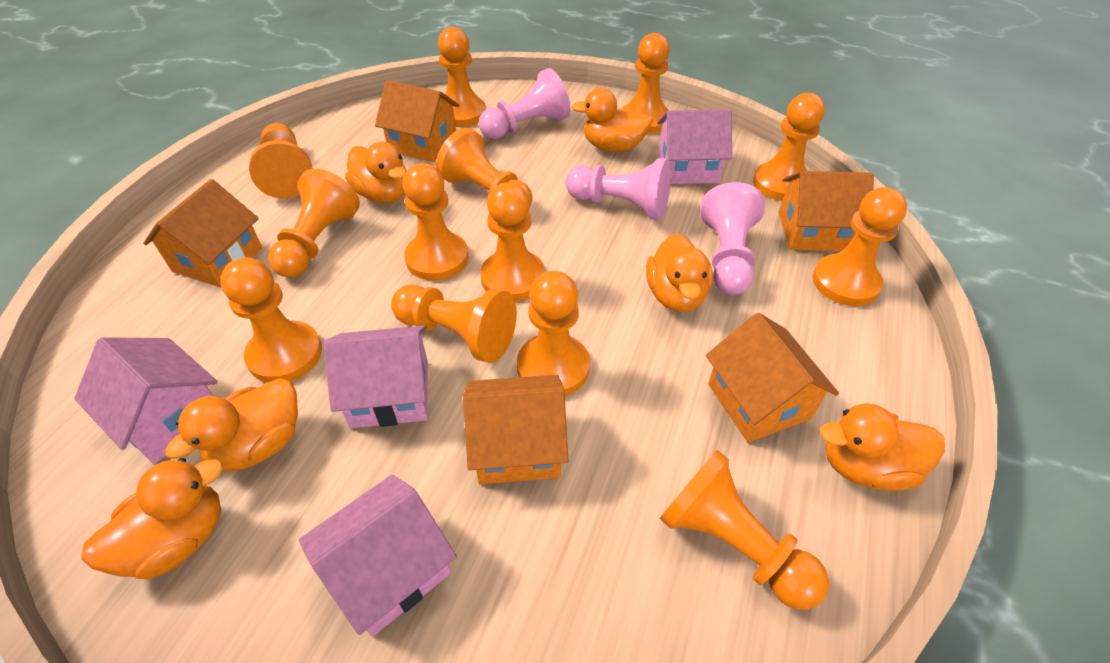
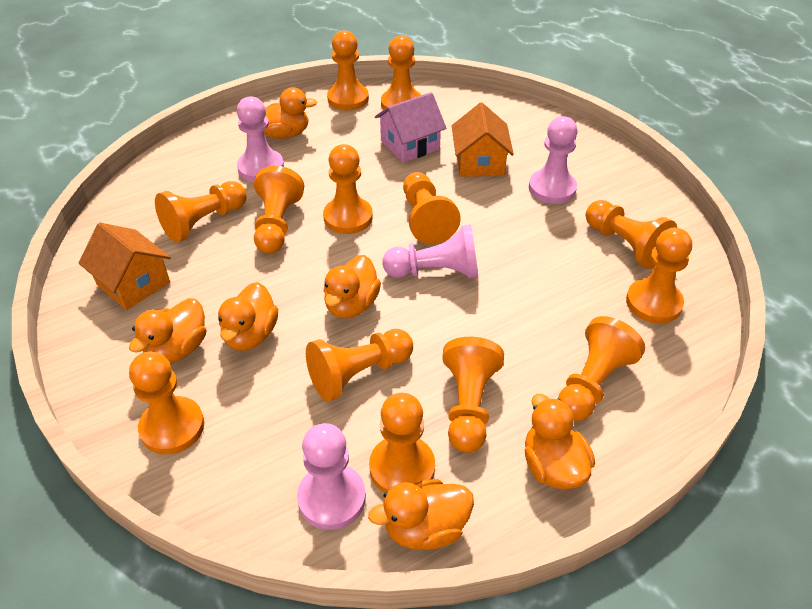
orange house: [143,179,262,287] [375,80,459,162] [463,375,569,484] [706,313,839,442] [778,171,874,251] = 5 -> [78,222,171,310] [452,102,514,177] = 2
pink house: [74,337,218,464] [299,474,457,636] [323,325,428,428] [657,109,732,184] = 4 -> [375,92,447,163] = 1
pink pawn: [479,68,570,139] [566,158,671,220] [700,182,765,295] = 3 -> [237,97,284,182] [297,423,366,530] [383,224,478,279] [529,116,578,204] = 4

